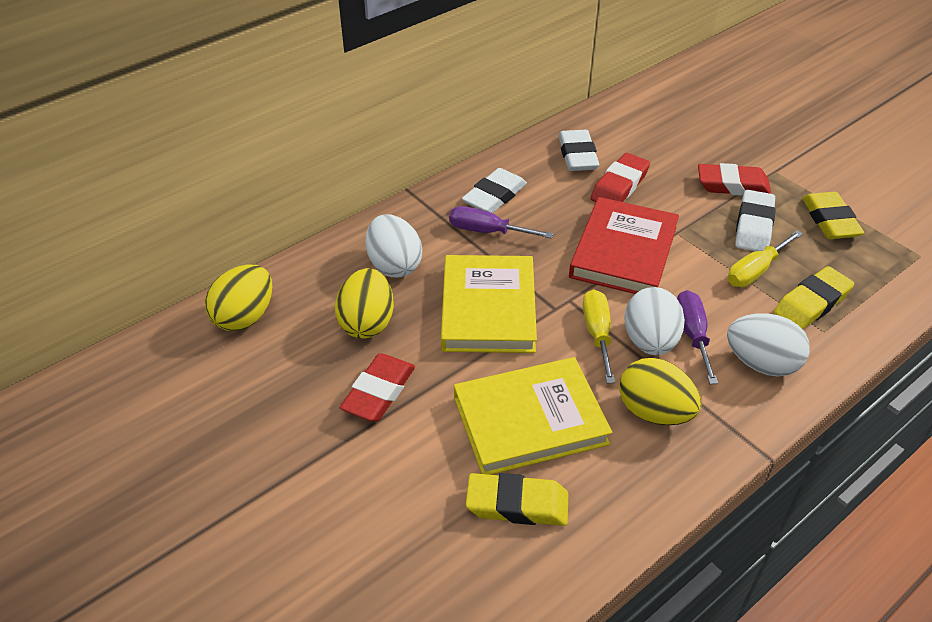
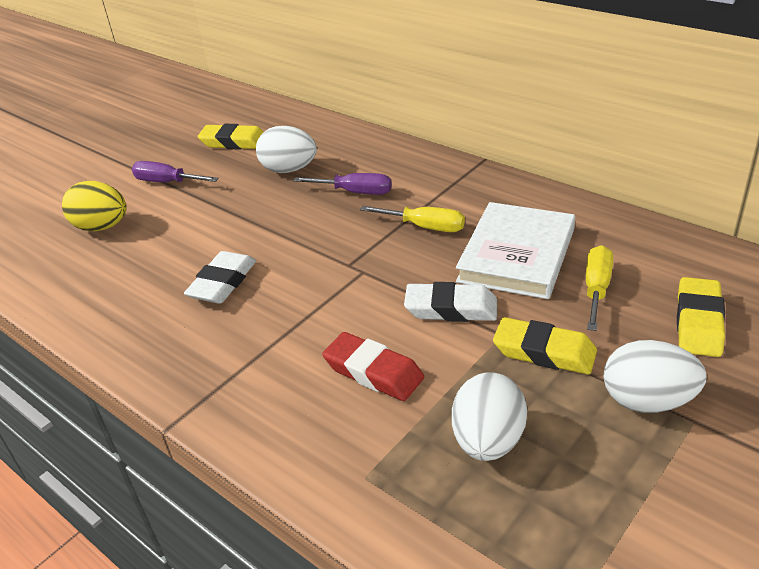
red book: [569,197,679,294] = 1 -> none = 0
red eraser: [340,353,415,421] [590,153,650,202] [698,163,772,196] = 3 -> [322,332,424,401] = 1
white book: none = 0 -> [456,202,575,299] = 1
white eraser: [462,168,527,213] [558,130,599,171] [735,190,776,251] = 3 -> [184,251,256,304] [404,282,497,322] = 2
yellow book: [441,255,537,353] [454,357,613,475] = 2 -> none = 0
yellow egg: [205,265,272,331] [335,268,394,339] [619,358,701,425] = 3 -> [62,181,127,231] = 1

